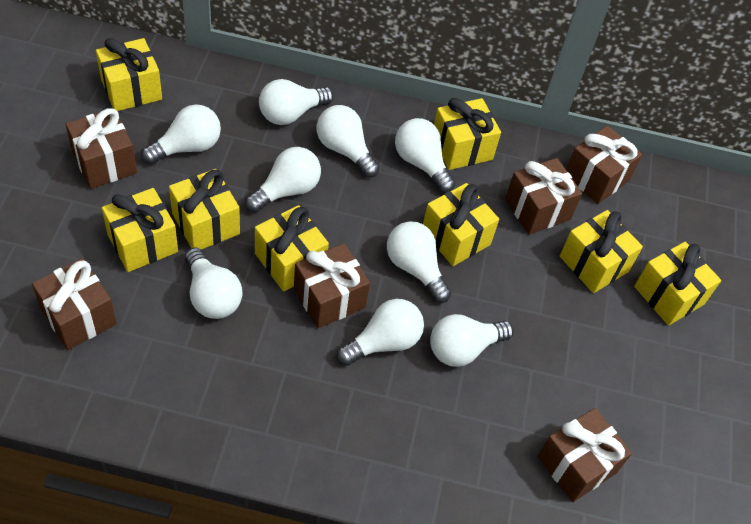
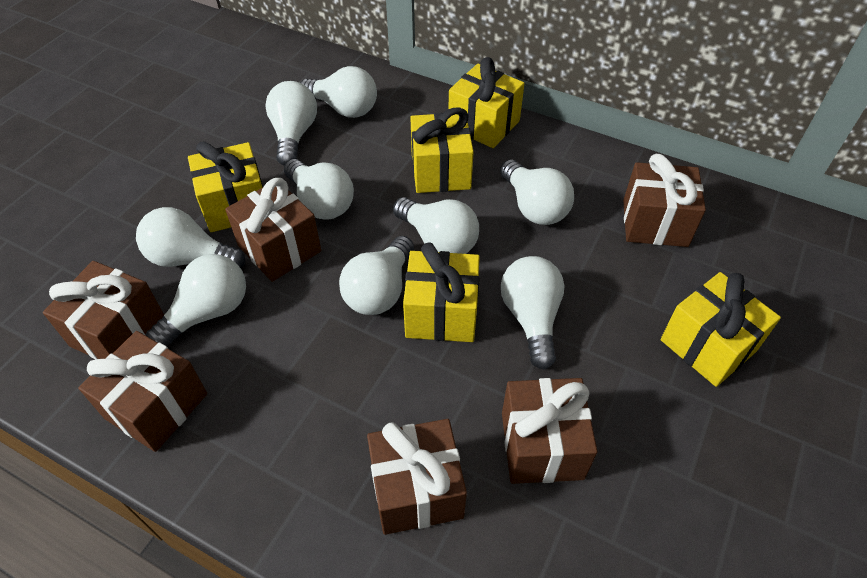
yellow gift: [96,38,162,111] [102,188,178,272] [169,169,240,249] [255,205,329,292] [423,183,499,266] [434,98,501,170] [560,210,643,293] [634,242,721,325] = 8 -> [188,141,263,232] [403,242,480,342] [410,107,474,193] [448,57,525,148] [661,272,781,387] = 5

